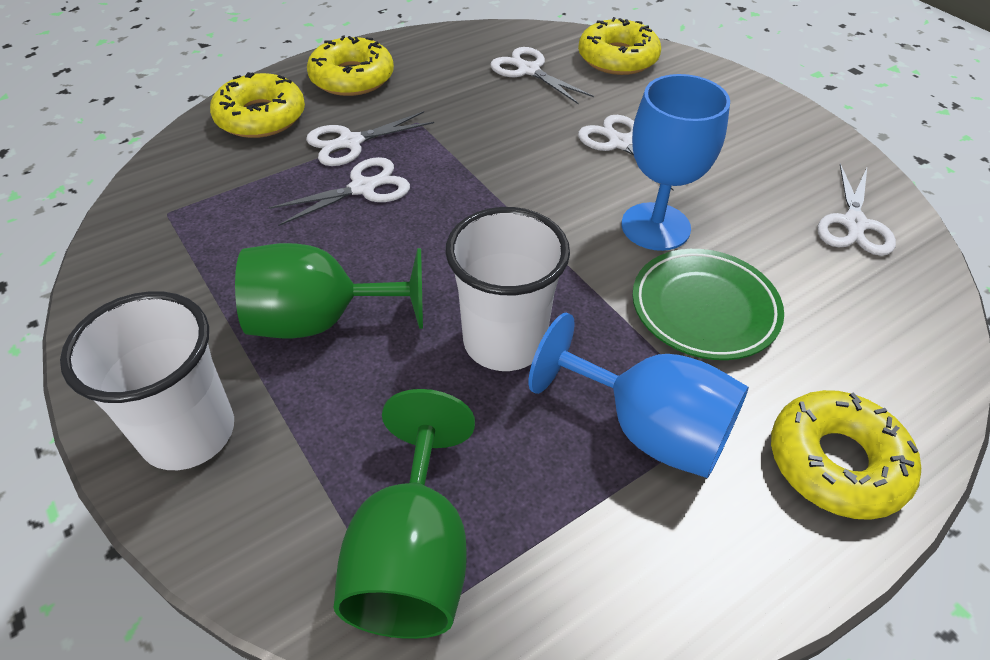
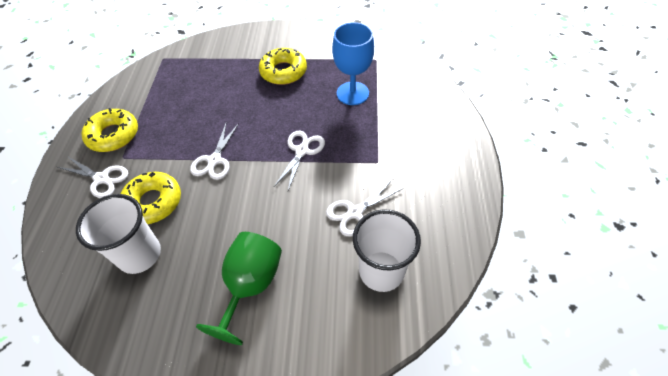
blue goblet: [529,313,749,478] [621,74,730,251] = 2 -> [332,22,374,105] = 1
green goblet: [235,243,423,338] [334,389,475,639] = 2 -> [196,232,282,345] = 1
green plate: [632,249,784,360] = 1 -> none = 0
white scissors: [268,157,410,226] [306,111,434,166] [490,47,594,104] [578,115,674,191] [818,163,896,256] = 5 -> [57,156,128,198] [190,122,239,180] [274,131,325,191] [326,179,403,237] = 4
yellow donut: [210,72,305,138] [307,35,394,96] [578,17,661,75] [771,390,921,520] = 4 -> [81,108,138,152] [120,172,181,224] [259,48,307,85] = 3

